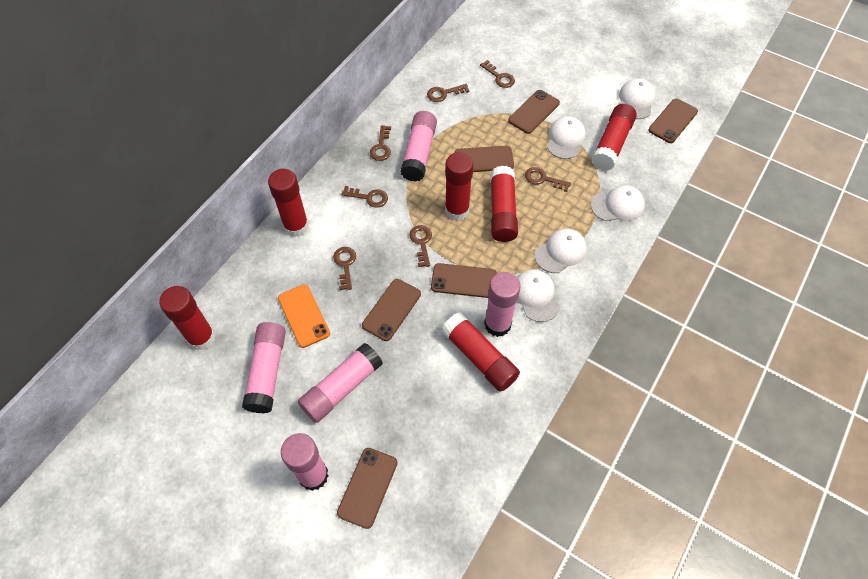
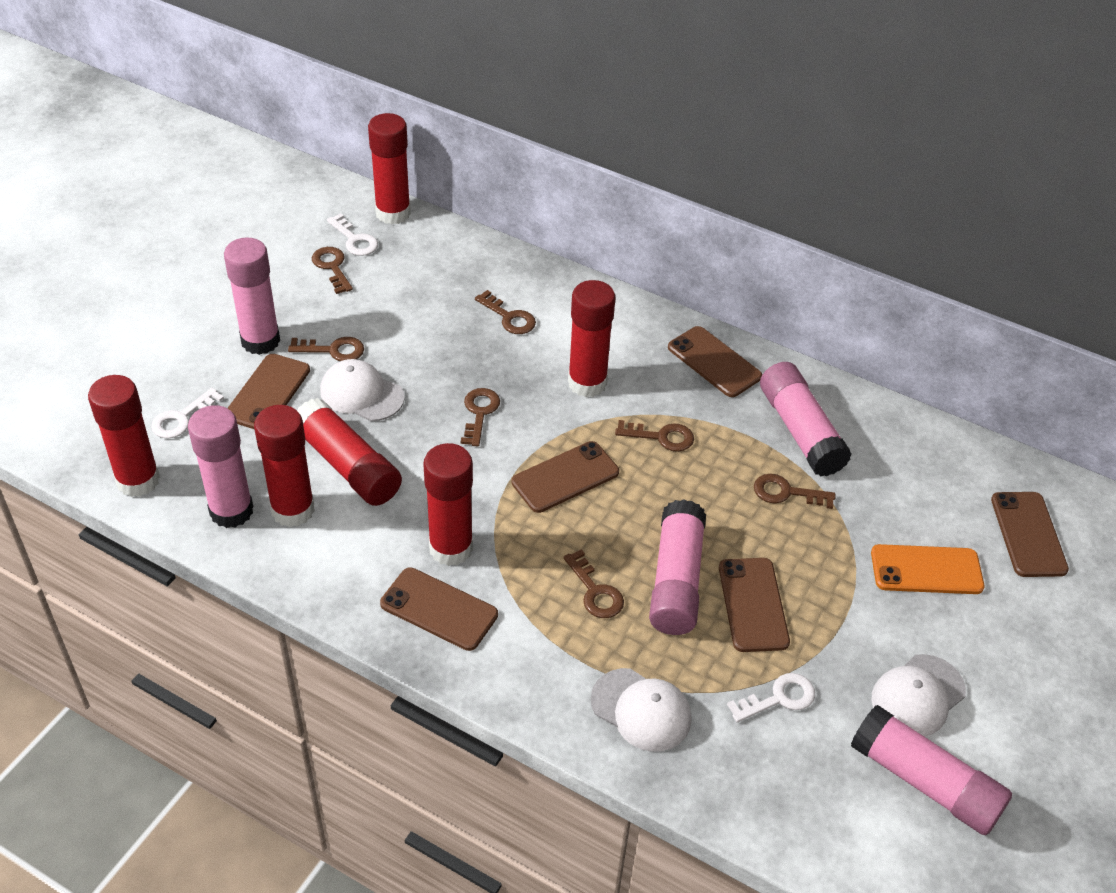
white cap: [517,269,560,322] [535,229,587,273] [547,116,586,159] [591,185,645,221] [619,78,655,119] = 5 -> [320,359,405,421] [591,668,692,752] [871,654,966,737] = 3
white key: none = 0 -> [151,388,224,439] [327,213,378,256] [727,673,815,722] = 3

